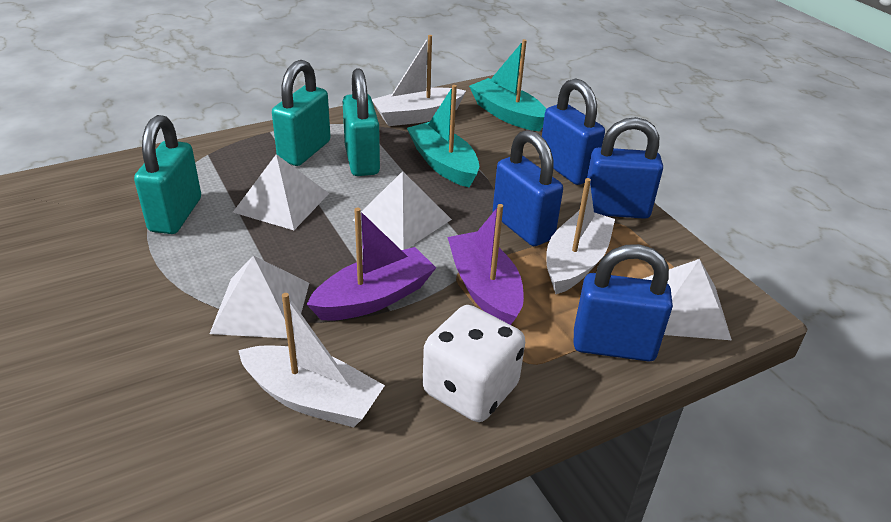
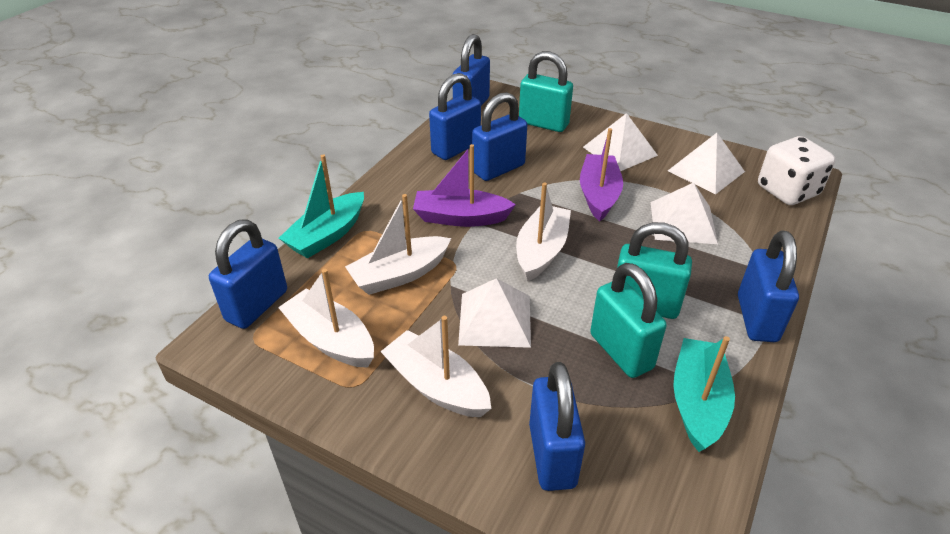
blue padlock: [493,130,563,246] [539,78,605,185] [573,244,673,362] [587,117,663,219] = 4 -> [209,219,287,329] [429,73,481,160] [453,34,490,106] [472,92,527,181] [529,362,585,491] [738,230,799,342] = 6
white boat: [238,293,385,427] [372,35,466,126] [546,178,615,294] = 3 -> [278,269,374,368] [345,194,451,295] [380,316,491,417] [516,183,571,281] = 4

